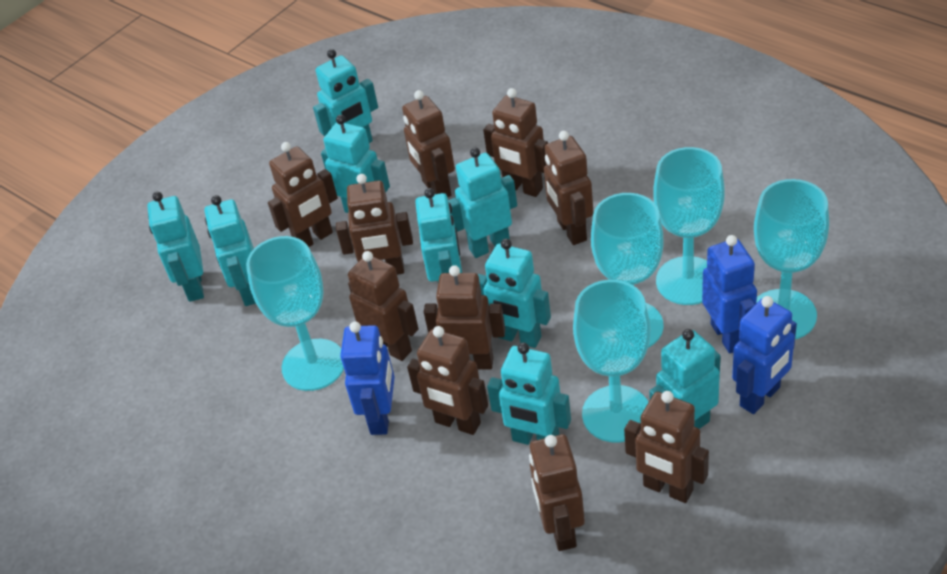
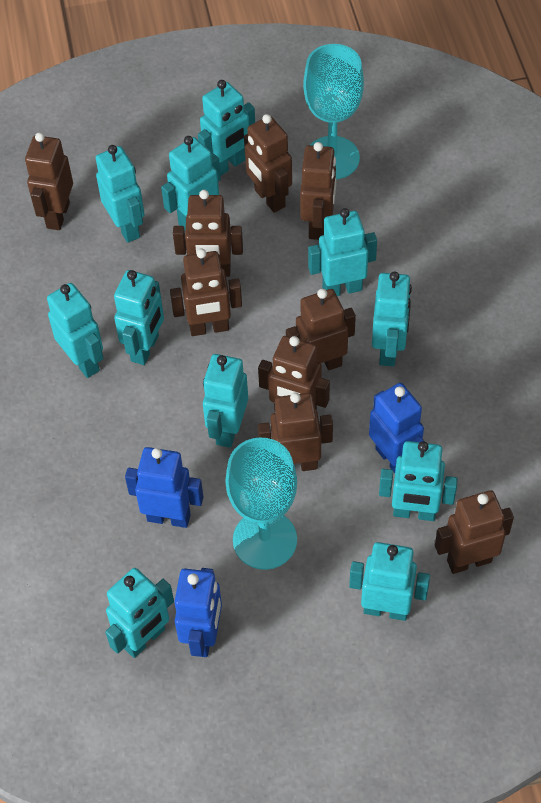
brown robot: [268,142,338,247] [336,174,413,275] [348,251,419,361] [402,90,455,197] [407,326,488,435] [424,265,505,370] [483,88,548,197] [529,434,585,551] [544,131,594,245] [624,391,709,503] = 10 -> [25,132,73,230] [170,248,242,336] [173,190,243,277] [244,114,292,213] [258,336,330,410] [258,392,333,471] [286,289,356,370] [300,142,336,240] [435,490,514,574] = 9
turquoise goblet: [246,236,344,391] [573,280,650,443] [591,193,664,348] [653,147,725,305] [754,179,829,339] = 5 -> [225,437,297,570] [303,44,364,179] = 2
turquoise robot: [147,192,204,302] [204,195,256,306] [313,49,378,143] [321,115,390,213] [415,188,462,282] [448,148,517,258] [478,239,551,348] [487,342,571,445] [649,329,721,429] = 9 -> [47,283,104,378] [96,145,145,243] [105,568,174,658] [114,270,164,365] [161,136,221,230] [198,80,255,176] [203,354,248,448] [308,208,377,296] [349,542,430,621] [372,271,412,366] [379,441,458,521] = 11

